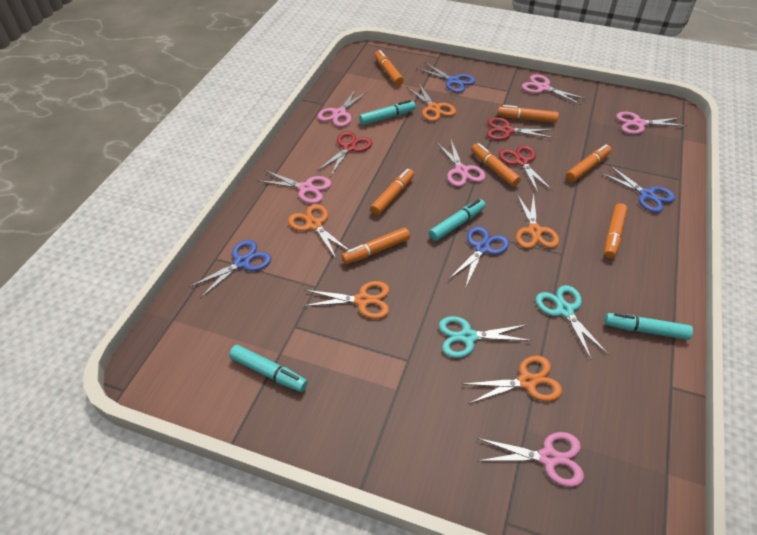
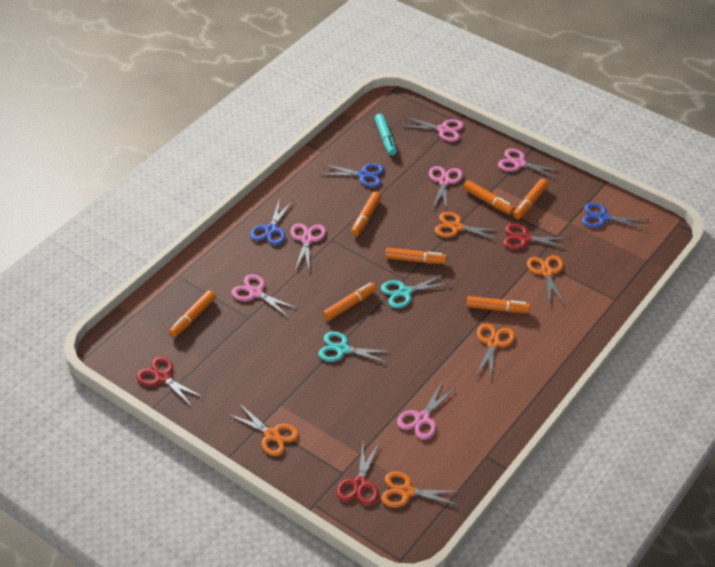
blue scissors: [189,240,271,298] [416,62,475,93] [449,226,509,288] [600,165,675,213] = 4 -> [250,198,293,245] [320,163,384,187] [582,203,649,229] = 3
turquoise marker: [229,345,307,392] [359,100,416,125] [429,199,486,241] [605,313,693,340] = 4 -> [375,114,397,155] = 1

